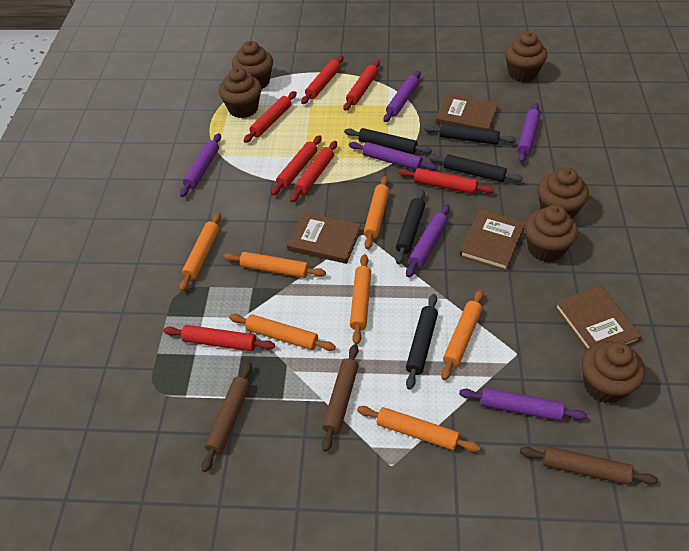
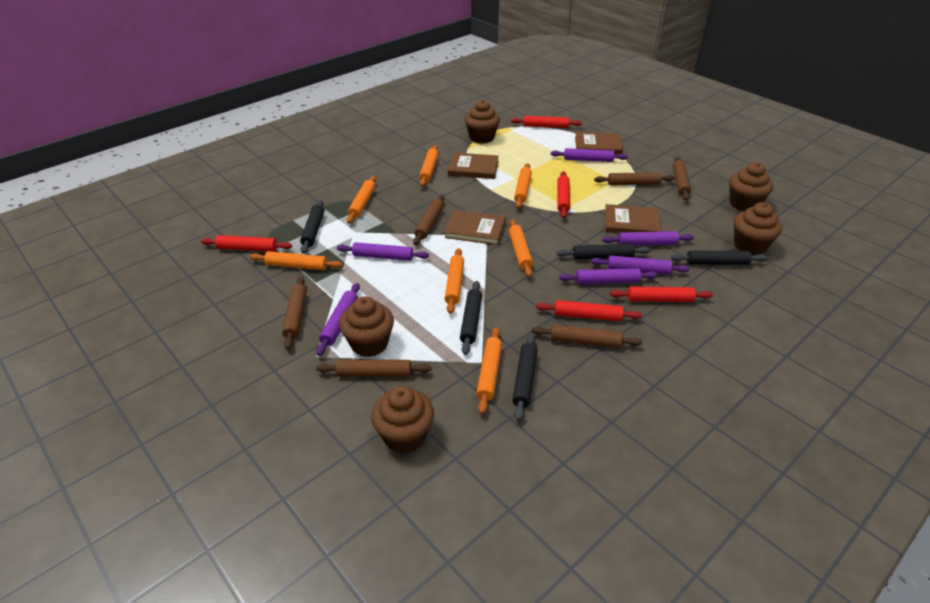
brown cupcake: [219,67,262,118] [232,41,273,89] [505,32,547,82] [525,205,578,262] [537,167,589,218] [581,341,645,404] = 6 -> [339,296,394,357] [371,386,434,453] [465,100,500,144] [729,163,773,211] [734,202,782,255] = 5
brown rolling pin: [201,362,252,472] [322,344,358,452] [520,446,658,485] = 3 -> [282,276,307,350] [316,360,431,377] [413,195,444,245] [532,324,642,348] [594,172,675,185] [673,157,691,201] = 6
red rolling pin: [163,325,275,351] [243,91,297,143] [271,135,322,195] [290,141,337,203] [301,56,343,104] [344,60,380,111] [398,168,495,194] = 7 -> [201,235,292,252] [511,116,582,128] [536,300,642,321] [557,171,570,218] [610,286,713,302] = 5

